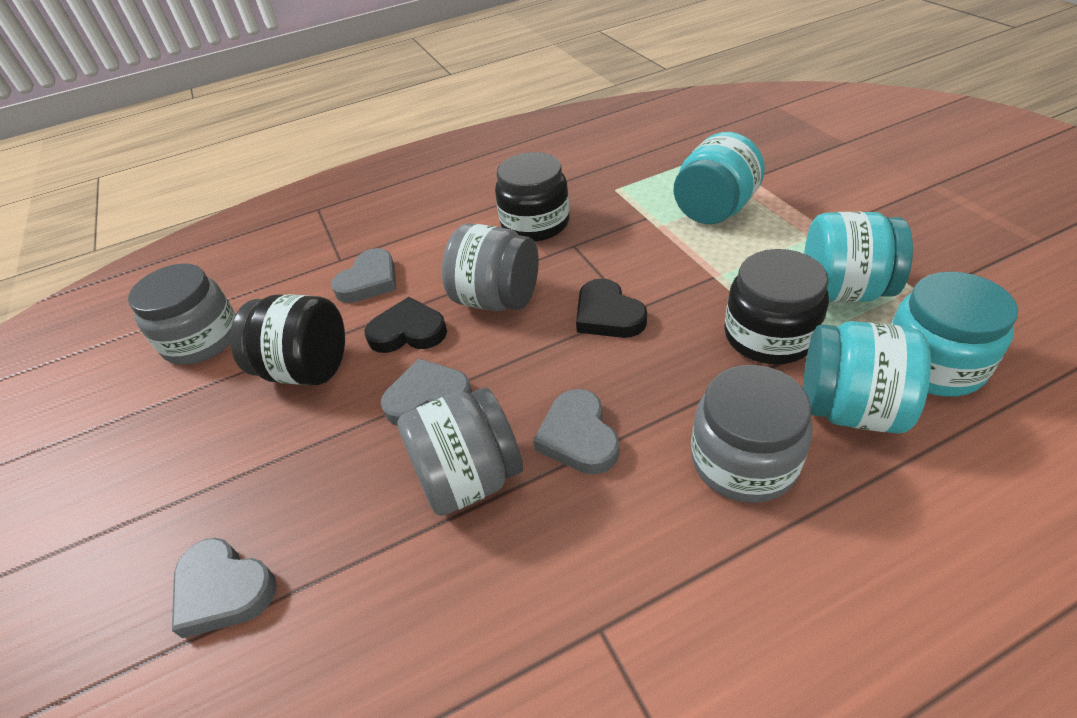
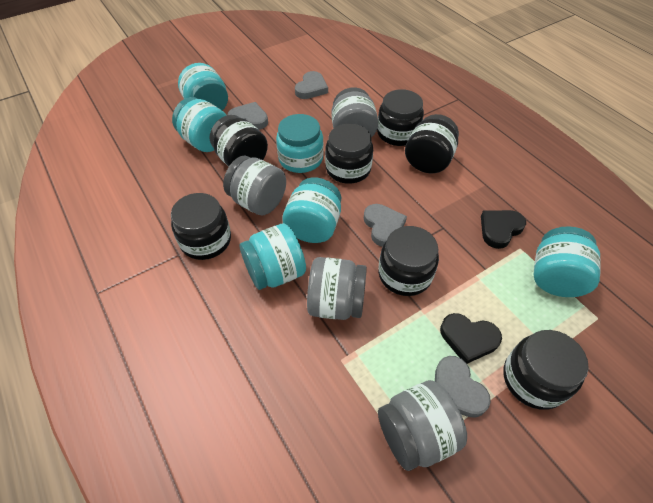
black jar: [230,294,345,385] [495,152,570,242] [724,249,829,364] = 3 -> [171,193,231,260] [210,115,268,167] [325,124,373,184] [377,89,424,146] [378,226,439,296] [405,114,459,173] [503,330,589,410] = 7
turquoise jar: [674,132,765,224] [803,321,931,433] [804,212,913,302] [891,272,1018,397] = 4 -> [172,97,226,152] [178,63,228,111] [239,223,306,290] [276,114,324,173] [282,177,341,243] [534,226,601,297] = 6

